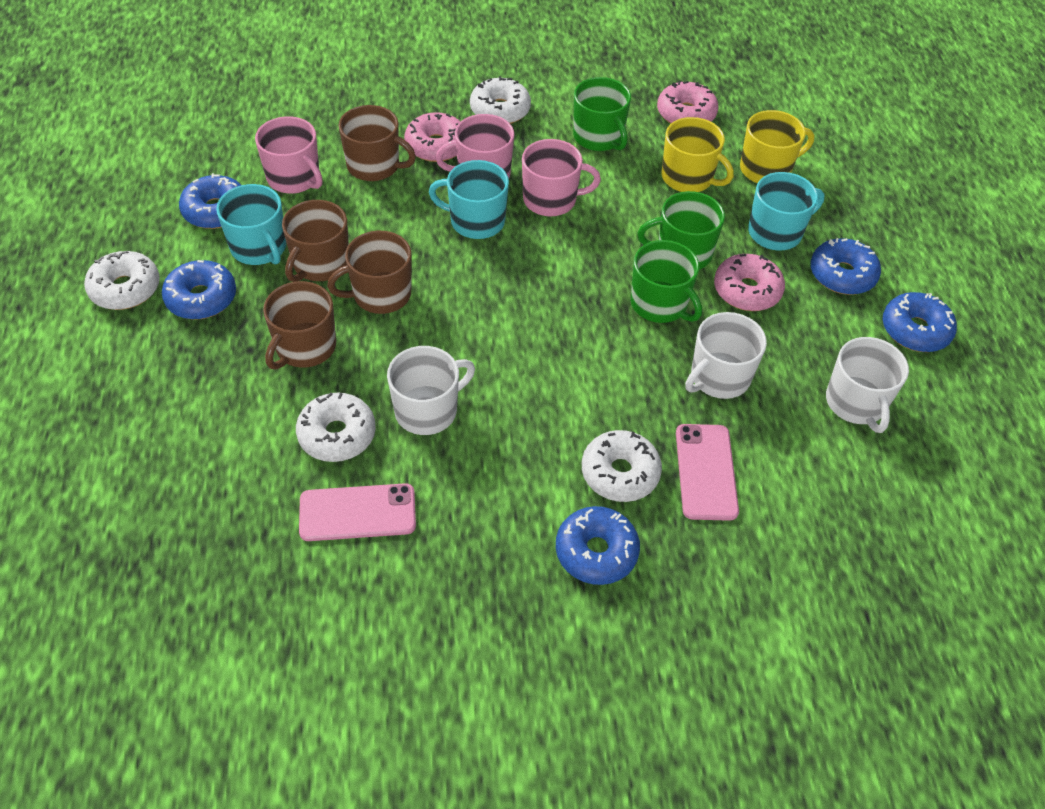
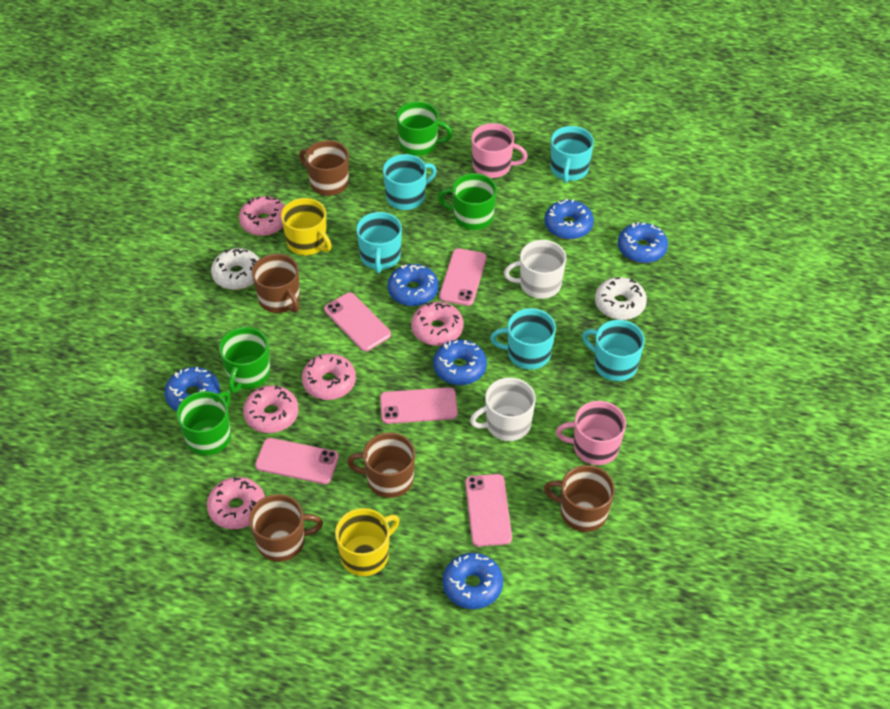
blue donut: [162,260,236,320] [179,173,241,229] [556,506,640,585] [811,238,881,295] [883,292,957,352] = 5 -> [165,367,220,411] [388,264,439,306] [433,339,487,385] [443,553,503,609] [544,199,594,239] [618,222,668,263] = 6
brown mug: [263,281,336,370] [282,200,349,282] [327,231,411,314] [339,105,416,181] = 4 -> [249,494,323,562] [252,254,300,313] [299,140,349,196] [347,432,415,498] [544,465,615,532] = 5
green mug: [573,77,631,151] [631,240,702,323] [638,191,725,269] = 3 -> [177,391,231,455] [219,327,270,393] [396,102,453,156] [438,173,497,230] = 4
pink donut: [404,112,461,162] [657,81,718,124] [714,254,785,311] = 3 -> [207,477,265,529] [239,196,285,236] [243,385,299,433] [302,354,356,400] [411,302,463,346] = 5
pink mug: [255,116,323,194] [436,114,514,179] [522,139,601,216] = 3 -> [471,123,528,178] [556,401,626,465] = 2
pink phone: [299,483,416,541] [676,424,739,521] = 2 -> [255,438,339,484] [324,292,391,351] [380,387,458,424] [439,248,486,306] [465,474,512,546] = 5
turquoise mug: [216,184,286,265] [429,160,509,239] [748,172,825,251] = 3 -> [356,212,402,274] [383,154,437,210] [490,308,556,370] [551,126,594,183] [582,320,645,381] = 5
white donut: [84,251,160,310] [296,392,376,462] [470,76,531,124] [582,430,662,502] = 4 -> [211,248,259,290] [595,277,647,320] = 2
white mug: [387,346,475,435] [685,312,767,399] [826,337,909,433] = 3 -> [470,378,536,441] [504,240,566,299] = 2

